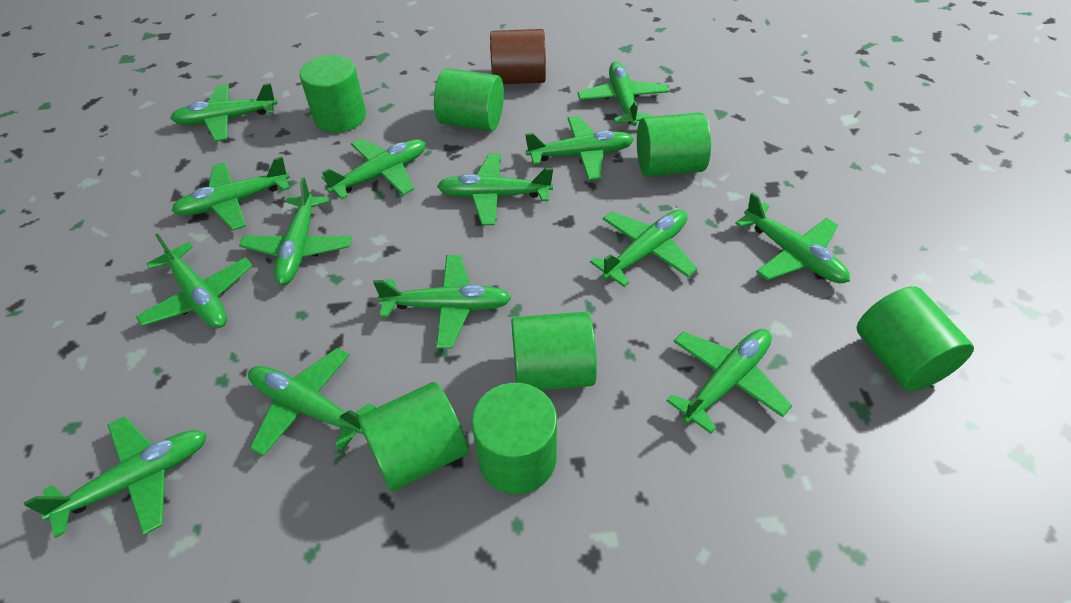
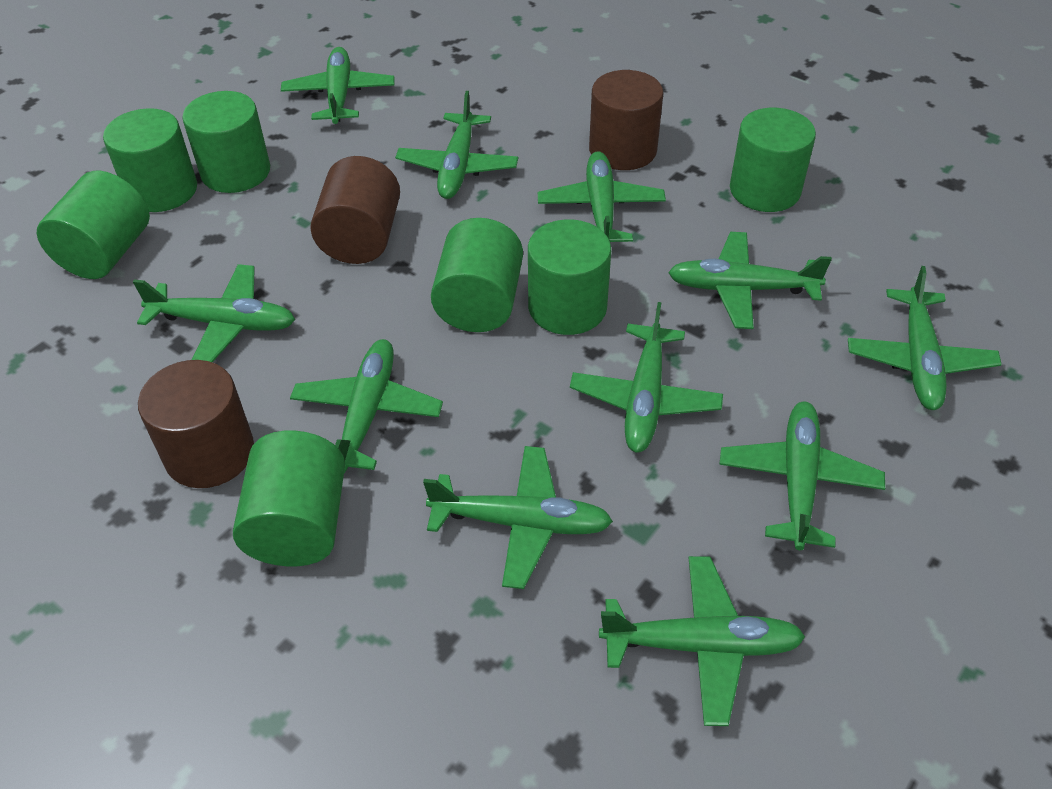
brown cylinder: [490,29,546,84] = 1 -> [138,360,254,488] [310,156,400,264] [589,70,663,170] = 3
green plane: [24,416,207,538] [136,233,253,328] [170,83,278,141] [171,156,290,231] [239,177,352,285] [248,348,376,456] [322,139,426,200] [373,255,512,349] [437,154,553,225] [525,116,634,180] [578,62,669,126] [590,210,697,287] [667,329,792,434] [735,193,850,284] = 14 -> [133,264,295,362] [281,47,394,124] [290,339,443,473] [395,91,518,199] [423,446,613,589] [538,152,666,242] [570,302,723,452] [599,556,805,726] [668,232,832,329] [719,401,885,550] [848,266,1002,410] = 11

